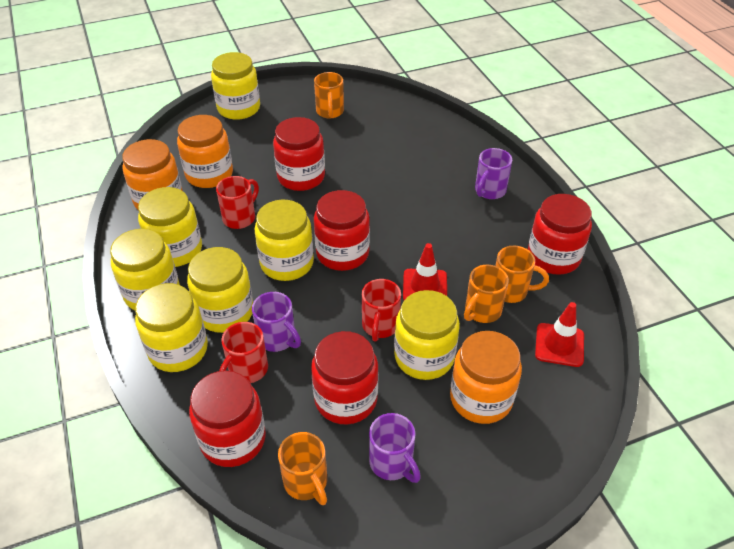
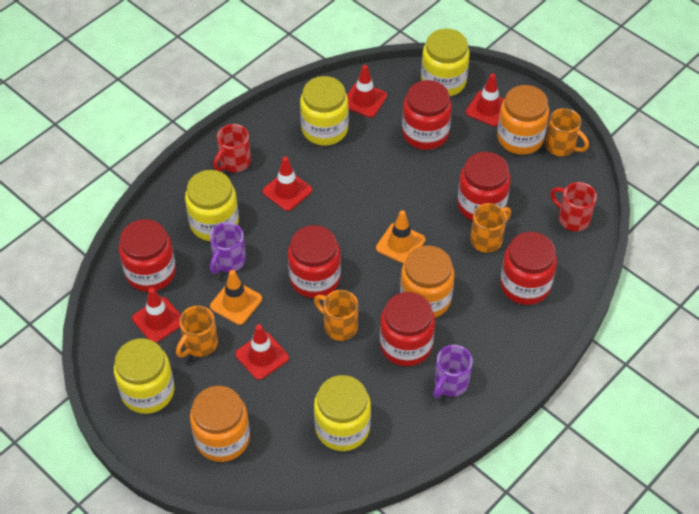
orange traffic cone: none = 0 -> [210,270,262,325] [376,210,425,264] = 2
purple mug: [252,292,301,352] [369,413,421,483] [475,148,512,199] = 3 -> [210,222,246,274] [433,345,473,398] = 2
red jar: [189,371,266,467] [273,117,325,191] [311,331,378,425] [314,190,370,271] [528,194,592,275] = 5 -> [119,219,176,292] [288,225,341,298] [380,292,435,366] [402,80,452,150] [457,152,511,221] [500,232,557,305] = 6
red mug: [216,176,259,229] [219,322,268,383] [362,279,401,342] = 3 -> [213,124,251,172] [550,182,597,231] = 2
red traffic cone: [403,243,447,300] [535,302,584,367] = 2 -> [132,288,181,343] [235,324,289,380] [263,157,312,211] [347,65,387,118] [466,73,504,127] = 5
yellow jar: [110,229,180,310] [135,283,208,372] [138,187,202,267] [187,247,253,333] [211,52,260,120] [255,200,314,281] [394,290,460,380] = 7 -> [114,338,175,414] [185,170,239,241] [300,76,349,146] [314,375,371,451] [421,29,470,96] = 5

